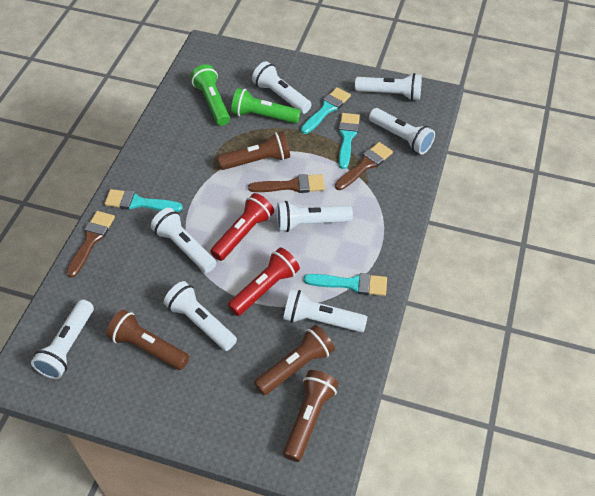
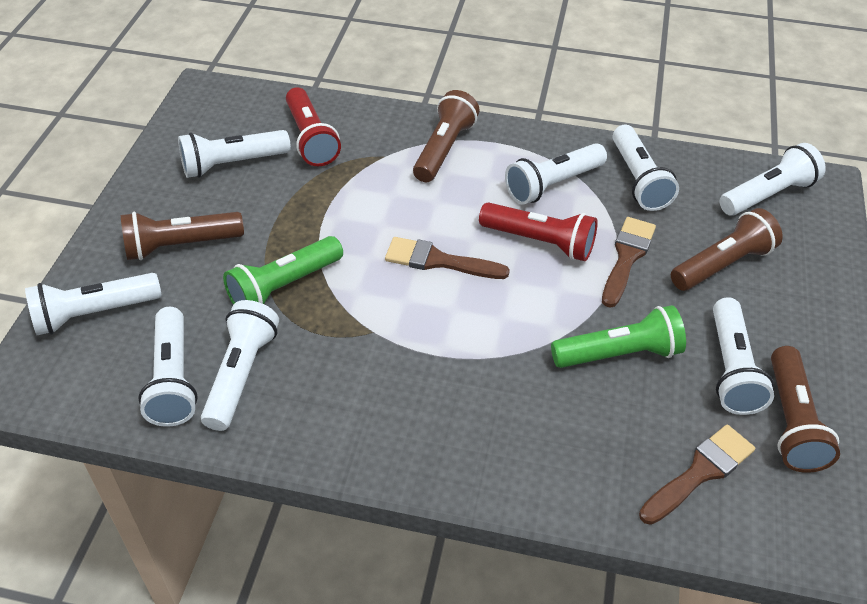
turquoise brush: [105,189,183,212] [301,87,351,134] [304,273,387,296] [339,113,360,169] = 4 -> none = 0

